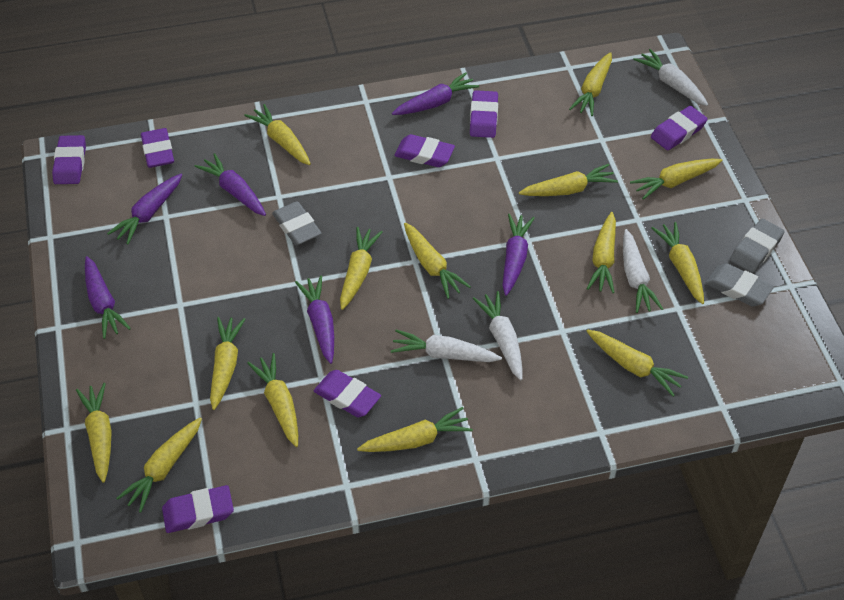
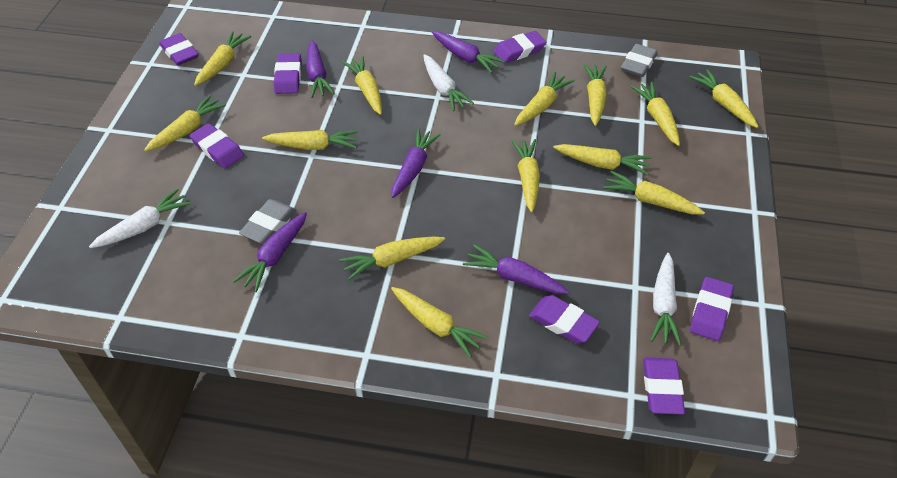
grey eraser: [272,201,322,245] [705,263,774,307] [730,219,785,273] = 3 -> [239,199,296,244] [621,44,658,77] = 2
purple carrot: [85,256,131,339] [107,174,182,244] [195,153,266,216] [295,275,334,364] [392,72,479,115] [502,214,534,296] = 6 -> [233,212,307,292] [306,40,335,98] [391,128,441,198] [432,31,505,73] [463,245,569,294] = 5
white carrot: [391,329,502,362] [472,291,523,380] [623,229,663,313] [633,49,708,106] = 4 -> [89,188,191,248] [423,54,474,111] [650,253,681,346] = 3
yellow carrot: [76,383,112,483] [116,417,202,513] [210,317,245,410] [244,104,311,165] [247,353,298,447] [340,227,383,310] [357,407,473,452] [404,223,471,299] [519,164,618,196] [569,52,612,116] [586,330,688,397] [587,212,616,293] [630,159,722,200] [651,222,704,304] = 14 -> [144,95,226,151] [194,31,251,86] [262,130,358,150] [339,237,445,281] [342,56,382,115] [391,287,488,358] [511,139,540,212] [514,72,574,126] [553,144,652,175] [584,64,607,126] [603,171,705,214] [631,82,680,146] [690,69,759,128] = 13

